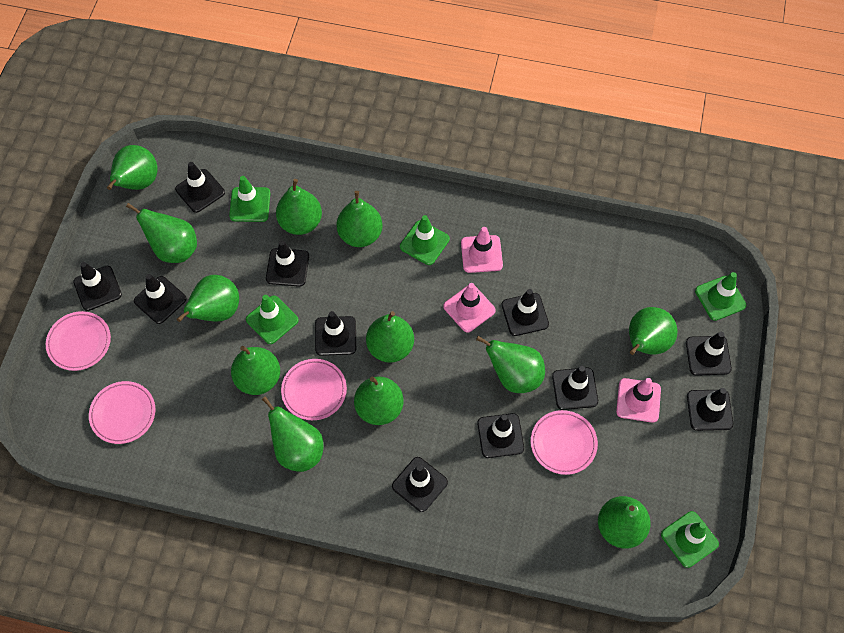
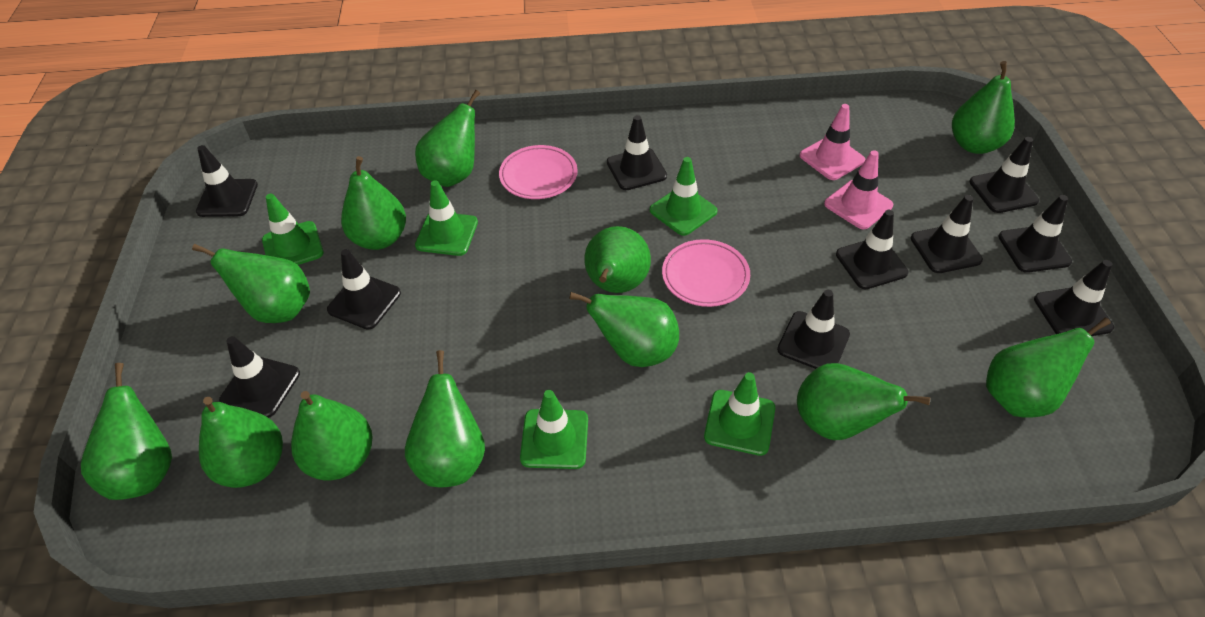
black traffic cone: [73,262,122,311] [134,274,187,324] [175,162,225,213] [266,240,309,287] [315,311,356,356] [392,457,448,512] [477,413,524,458] [502,289,549,336] [552,366,598,410] [686,332,732,376] [687,388,733,431] = 11 -> [196,145,258,217] [219,336,300,418] [327,249,401,330] [607,115,667,190] [777,290,850,369] [836,210,908,289] [911,195,983,273] [970,137,1039,213] [998,195,1072,273] [1034,260,1114,336] = 10
pink plate: [46,311,111,371] [89,381,155,444] [281,359,347,420] [531,410,598,475] = 4 -> [499,145,578,199] [662,239,750,307] = 2
pink traffic cone: [443,283,496,333] [461,227,503,273] [616,378,661,423] = 3 -> [800,104,865,180] [824,150,893,230] = 2

